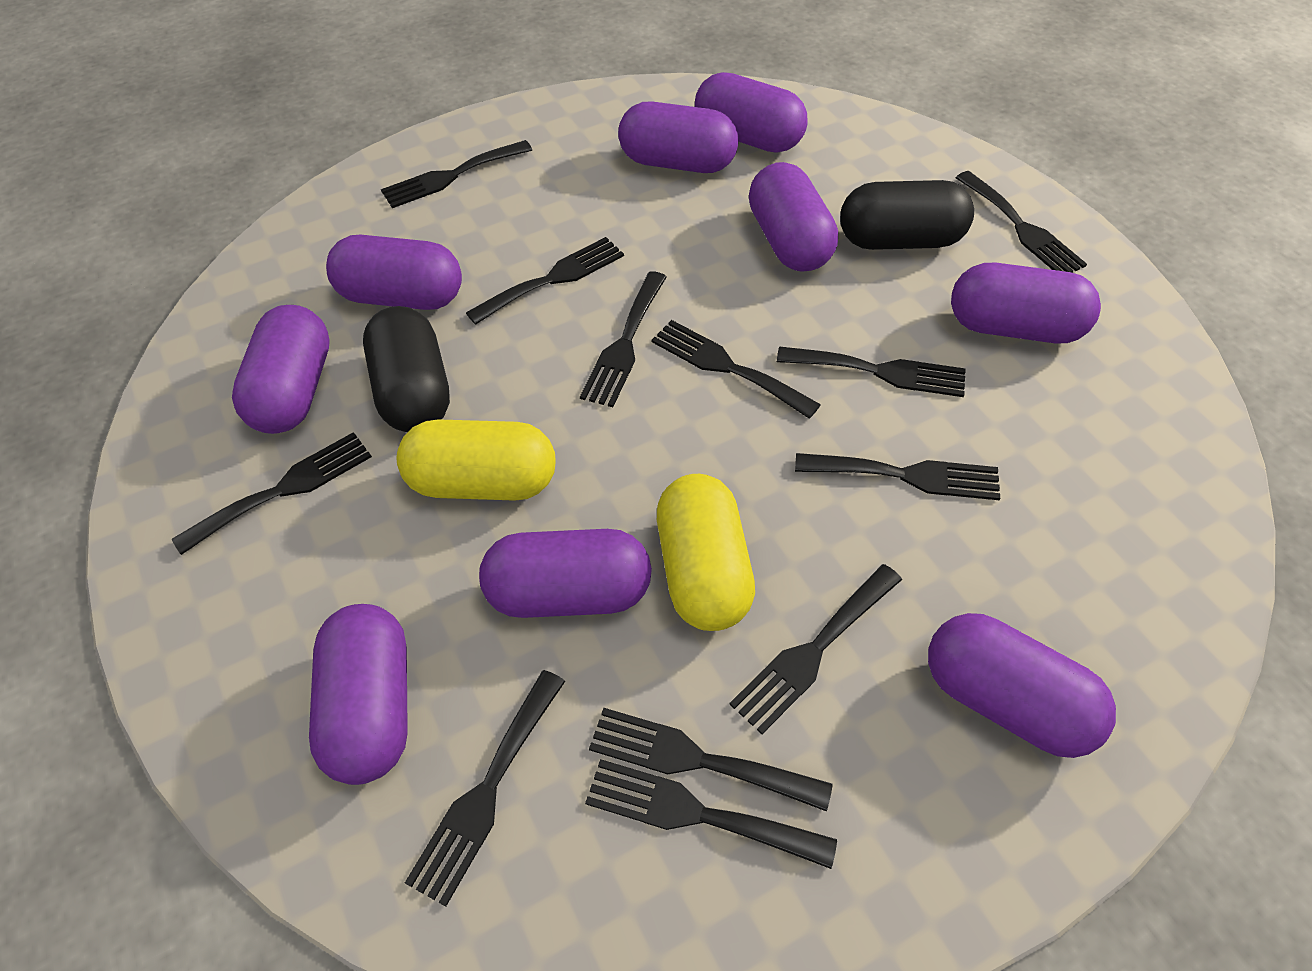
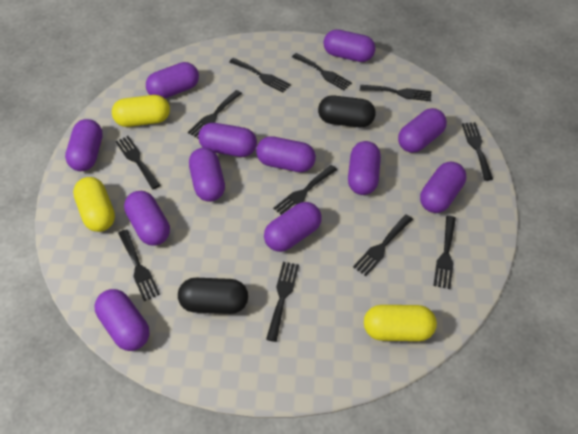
black fork: [172,432,372,555] [381,140,532,208] [405,670,565,907] [466,237,624,325] [580,271,667,407] [585,759,837,869] [589,708,833,812] [652,320,821,419] [729,564,902,734] [777,346,965,397] [795,453,1000,500] [956,171,1087,273] = 12 -> [115,136,160,189] [118,229,160,301] [188,90,242,138] [229,58,291,93] [266,262,299,342] [273,165,337,215] [292,53,352,90] [353,215,413,276] [360,85,432,101] [433,216,456,289] [462,122,493,181] = 11
purple capsule: [232,305,330,434] [309,604,408,785] [326,235,462,310] [479,529,652,618] [618,101,738,173] [695,72,807,153] [749,162,838,272] [928,613,1116,758] [951,263,1101,343] = 9 -> [65,119,103,171] [95,289,149,351] [124,191,170,246] [146,62,199,98] [189,148,225,202] [198,123,257,157] [256,136,316,172] [264,202,322,252] [323,29,376,62] [348,141,381,195] [398,108,447,153] [420,162,466,213] = 12
yellow capsule: [397,419,555,501] [657,474,755,631] = 2 -> [73,177,115,232] [112,95,170,127] [364,305,437,341] = 3

